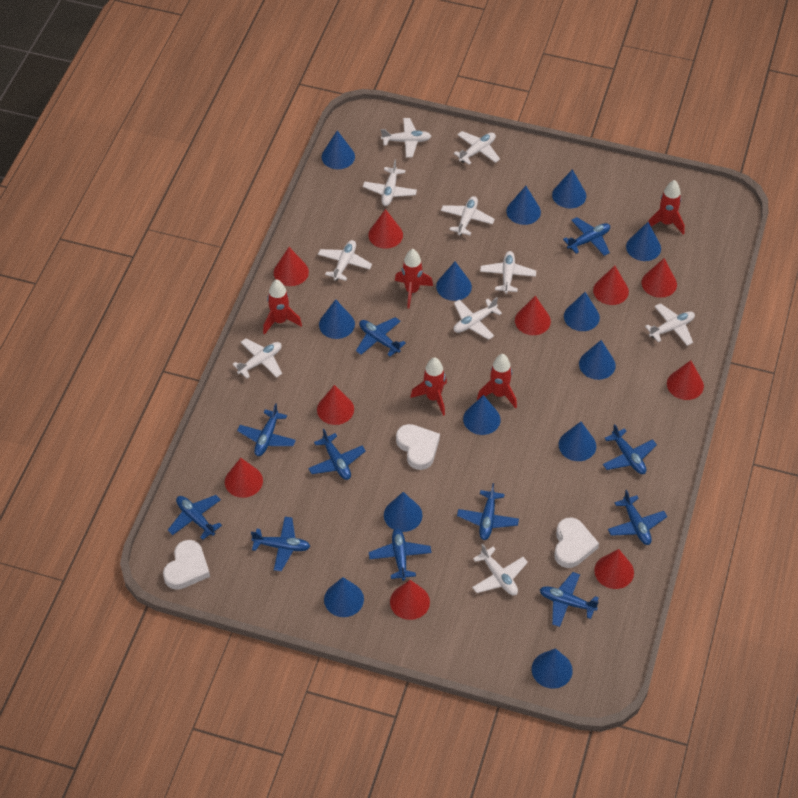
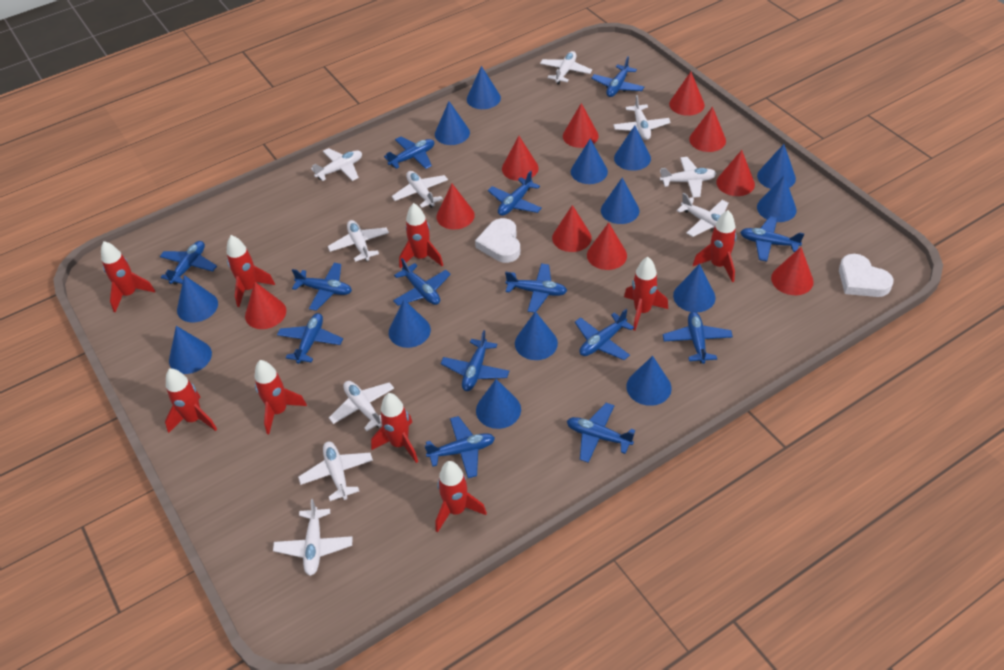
blue cone: [319,299,355,339] [322,130,355,169] [324,577,364,617] [384,492,423,532] [436,262,472,301] [463,395,501,435] [506,186,541,225] [532,648,573,689] [552,169,586,208] [559,422,596,461] [564,292,600,331] [579,340,616,380] [626,222,661,261] = 13 -> [169,326,212,374] [177,275,218,322] [389,300,431,348] [435,101,470,145] [467,66,501,109] [476,379,521,429] [515,311,558,360] [571,139,608,184] [601,178,639,224] [614,125,651,171] [626,356,672,406] [673,264,716,312] [757,144,796,189] [757,175,797,222] = 14
blue plane: [168,495,222,540] [237,403,296,456] [251,517,311,571] [308,429,366,480] [356,317,406,357] [369,528,431,581] [457,483,519,540] [540,572,599,627] [563,217,610,256] [603,424,657,474] [608,490,667,545] = 11 -> [159,241,217,285] [277,313,343,364] [292,263,352,311] [384,137,434,169] [393,258,451,306] [424,416,495,478] [441,330,509,391] [488,170,542,216] [505,263,567,312] [567,403,635,463] [575,309,634,360] [591,56,644,97] [663,311,733,364] [740,216,804,262] = 14
red rocket: [263,279,302,335] [395,249,433,308] [410,357,447,416] [477,354,517,409] [648,180,685,235] = 5 -> [101,241,155,312] [165,368,217,433] [227,235,275,307] [255,360,307,434] [371,393,418,463] [399,203,443,268] [435,461,487,533] [624,257,668,330] [693,210,736,282] = 9
white heart: [163,540,210,590] [396,424,440,470] [554,518,599,568] = 3 -> [475,218,520,263] [839,254,894,297] = 2

